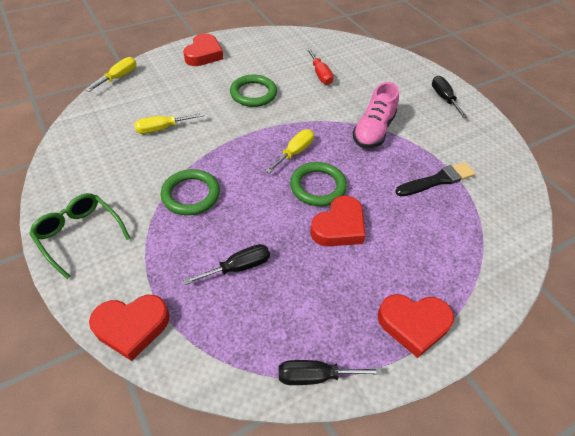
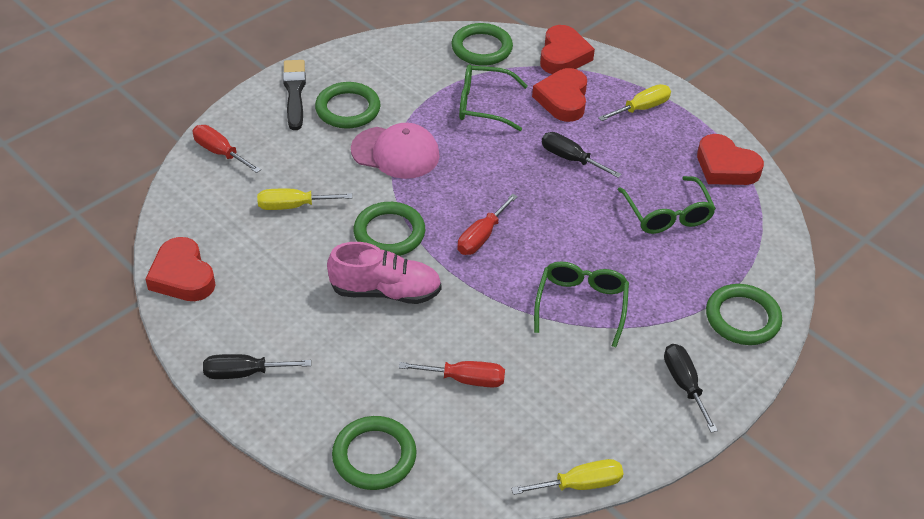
green glasses: [29,193,131,279] = 1 -> [459,64,528,131] [534,261,629,347] [618,176,716,234] = 3
green ring: [161,169,220,215] [230,74,277,107] [290,162,347,206] = 3 -> [315,82,381,129] [332,416,417,490] [353,202,425,256] [451,23,513,66] [706,284,782,345] = 5
pink cap: none = 0 -> [351,123,440,179] = 1
red screwdriver: [306,48,334,85] = 1 -> [192,125,261,173] [399,361,505,388] [457,193,518,255] = 3

